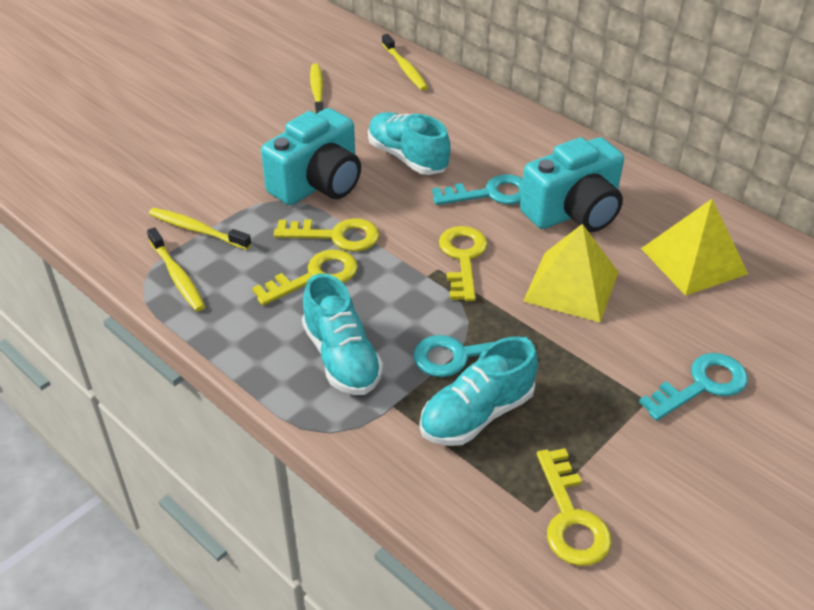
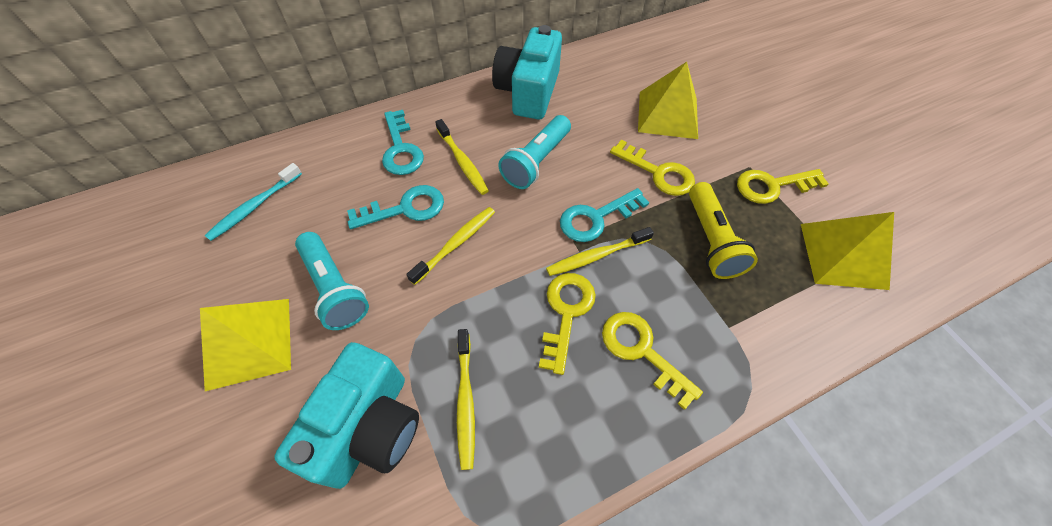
turquoise flashlight: none = 0 -> [295,232,369,330] [498,115,571,189] = 2
turquoise shoe: [302,273,383,395] [368,112,451,175] [420,336,538,446] = 3 -> none = 0
turquoise toothbrush: none = 0 -> [205,163,302,241] = 1
yellow flashlight: none = 0 -> [689,182,758,279] = 1
yellow pyramid: [523,224,618,323] [641,199,748,296] = 2 -> [200,299,291,391] [638,62,698,139] [801,212,894,290] = 3

